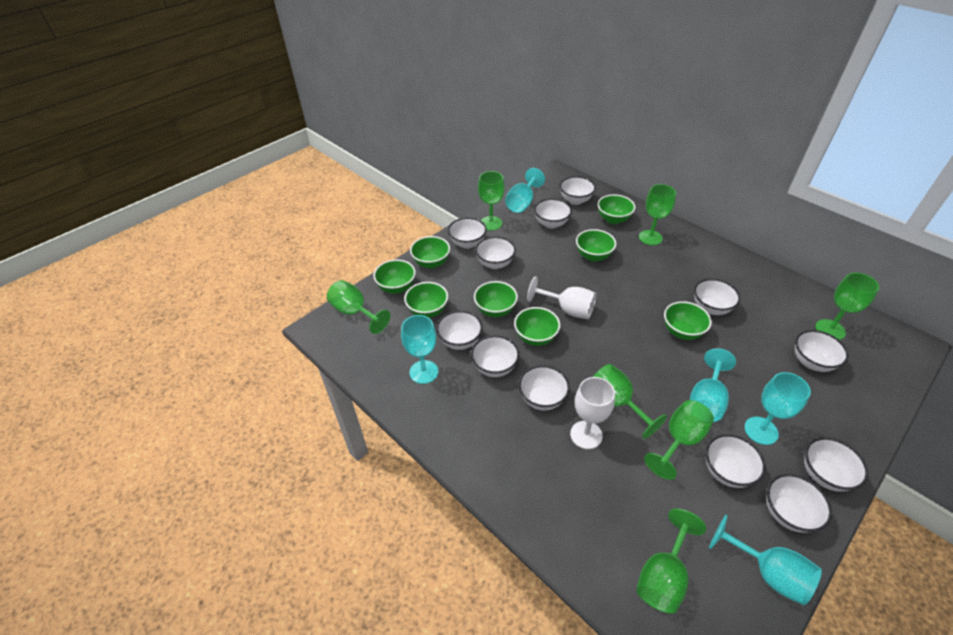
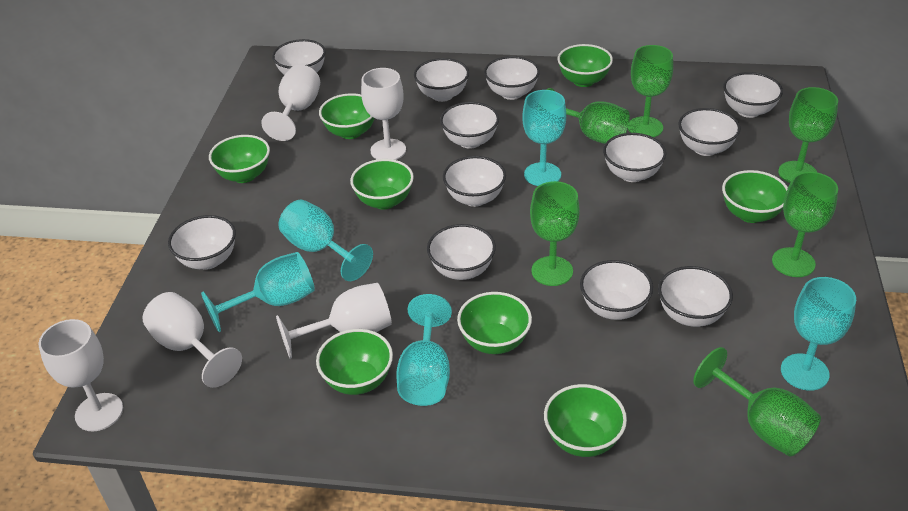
green goblet: [327,280,390,334] [478,171,505,231] [593,364,667,439] [636,509,706,614] [639,184,676,245] [644,400,714,480] [815,272,879,340] = 7 -> [530,181,580,286] [547,88,630,144] [628,45,673,137] [693,347,821,457] [772,172,838,277] [778,87,838,183] = 6
white goblet: [527,276,596,319] [570,377,615,449] = 2 -> [39,319,123,431] [143,292,242,388] [261,64,320,141] [276,283,392,359] [361,68,406,160] = 5

